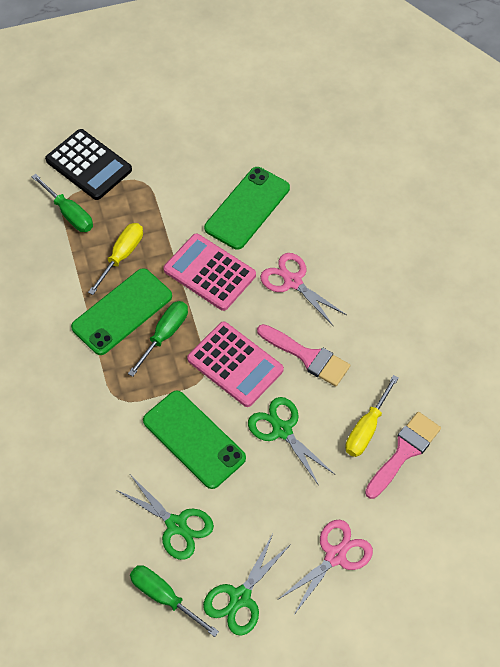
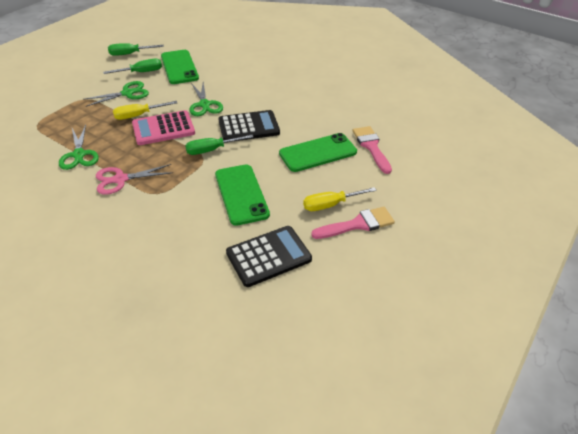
black calculator: [45,129,132,200] = 1 -> [218,110,280,141] [226,226,312,287] = 2
pink calculator: [163,233,256,311] [187,321,284,407] = 2 -> [132,110,195,145] = 1
pink scissors: [260,253,347,327] [279,520,373,615] = 2 -> [96,164,173,195] = 1

